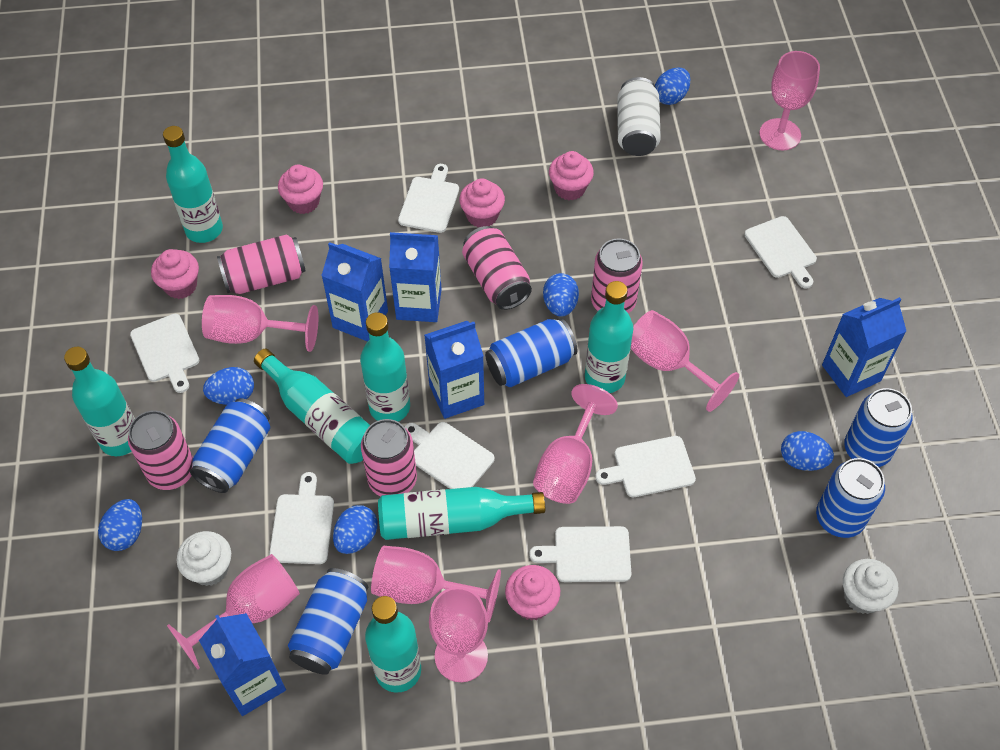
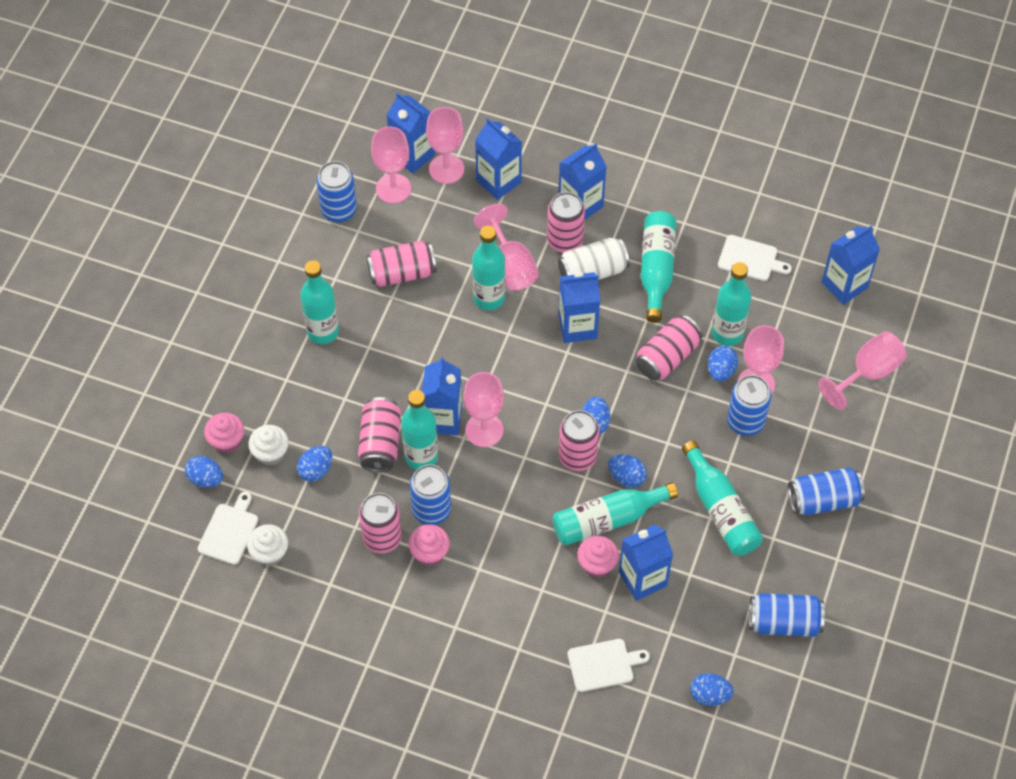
blue carton: [199,613,286,716] [321,242,388,342] [389,232,442,322] [424,321,484,419] [822,297,906,397] = 5 -> [387,92,435,174] [422,357,462,435] [475,118,522,200] [559,144,607,220] [559,272,600,343] [619,524,673,601] [822,226,880,305] = 7
pink can: [128,411,193,490] [217,234,306,294] [361,419,417,497] [462,226,532,310] [591,238,643,313] = 5 -> [358,397,401,472] [359,493,402,553] [366,241,437,287] [547,192,585,253] [559,410,599,471] [636,315,703,381] = 6
pink cupcake: [151,249,199,299] [278,165,323,214] [459,178,505,228] [505,565,560,621] [549,151,594,201] = 5 -> [204,413,244,454] [408,524,450,566] [577,536,619,578] = 3
pink goblet: [167,554,300,670] [202,295,318,352] [371,546,501,622] [429,587,488,682] [533,384,618,504] [631,310,739,412] [759,51,820,150] = 7 -> [371,127,411,204] [426,107,464,184] [463,372,504,447] [474,204,539,291] [737,325,784,395] [818,331,907,410] = 6
white cutting board: [130,314,199,393] [269,472,334,564] [398,164,459,233] [404,422,495,489] [529,526,631,582] [595,436,696,497] [744,216,817,289] = 7 -> [198,492,258,565] [568,639,650,692] [718,235,792,281] = 3

